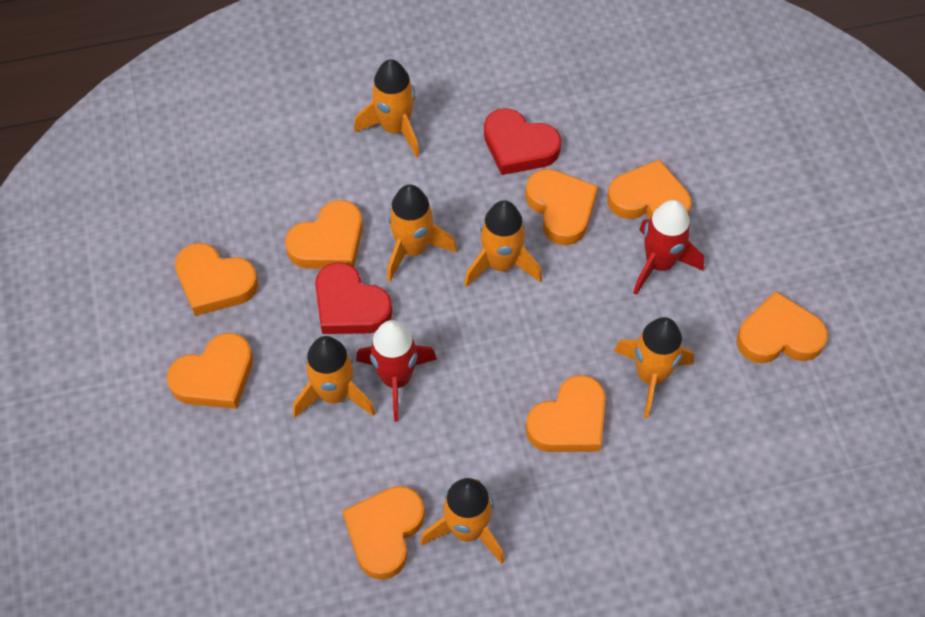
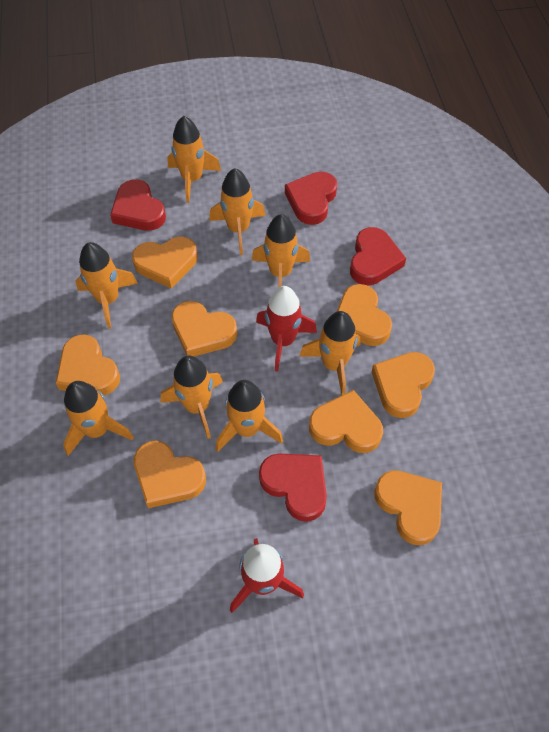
orange rocket: [293,336,375,418] [354,59,420,158] [387,184,457,281] [420,478,504,564] [464,200,542,287] [613,317,694,418] = 6 -> [63,381,134,456] [76,242,138,329] [161,356,223,439] [167,116,221,203] [209,168,266,255] [216,380,283,452] [252,214,310,287] [299,311,361,395] = 8
red heart: [315,262,392,334] [484,108,561,175] = 2 -> [110,179,166,231] [259,454,327,522] [285,172,337,225] [350,227,406,285] = 4

